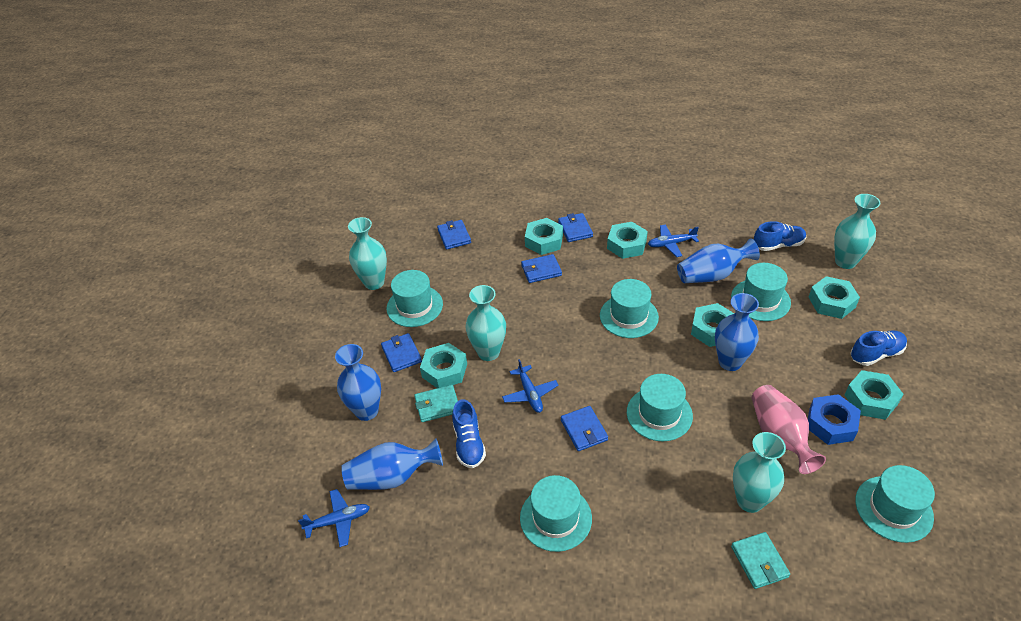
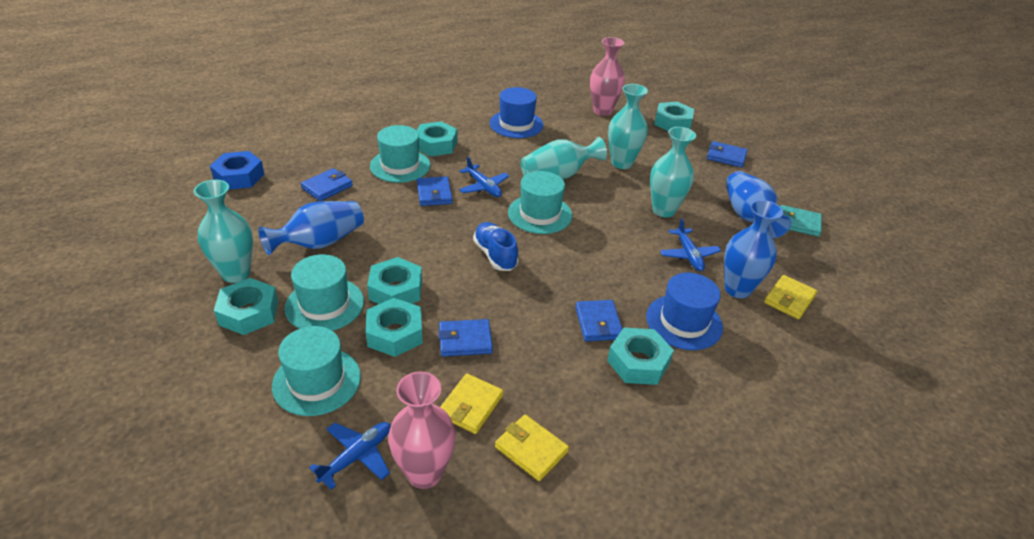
blue hat: none = 0 -> [490,87,544,138] [646,273,723,350] = 2
blue shoe: [452,399,486,468] [754,221,806,251] [850,330,907,366] = 3 -> [473,222,519,271] = 1
blue vase: [335,344,381,421] [341,439,443,490] [677,238,760,283] [715,293,759,371] = 4 -> [258,201,364,255] [724,200,783,299] [726,171,791,238] = 3
pink vase: [752,385,826,474] = 1 -> [388,371,456,489] [590,37,625,116] = 2
turquoise hat: [387,270,443,327] [520,475,592,552] [600,279,659,338] [627,374,693,441] [731,263,791,321] [855,465,935,543] = 6 -> [272,326,361,416] [285,254,364,331] [370,125,430,183] [508,171,572,234] = 4
turquoise wallet: [414,385,458,422] [731,532,790,589] = 2 -> [780,205,822,237] = 1
yellow wallet: none = 0 -> [440,374,503,434] [495,415,569,481] [764,275,817,319] = 3

